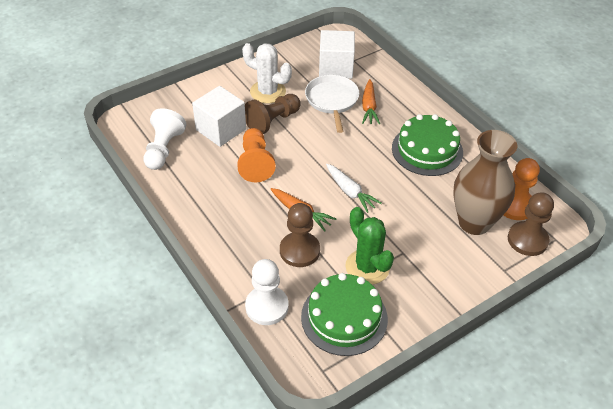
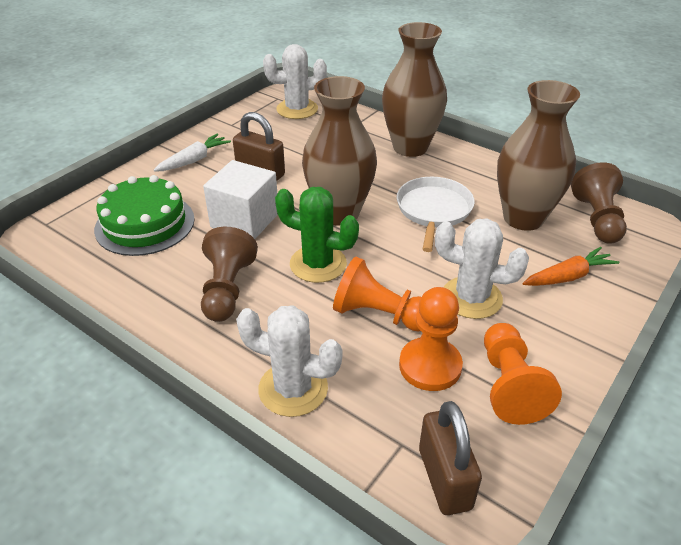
brown padlock: none = 0 -> [233,112,285,181] [419,401,482,515] = 2
brown pawn: [245,94,301,134] [280,203,320,267] [508,192,554,256] = 3 -> [201,227,258,322] [571,162,627,244] = 2
brown vase: [453,130,517,235] = 1 -> [302,76,377,226] [382,22,447,157] [497,80,580,231] = 3
green cake: [301,273,388,356] [392,114,463,176] = 2 -> [94,175,195,256] = 1
orange carrot: [271,188,336,231] [362,79,380,124] = 2 -> [523,247,619,286] = 1
orange pawn: [237,128,276,182] [503,158,540,220] = 2 -> [333,257,421,331] [399,287,463,391] [484,323,562,425] = 3
white cactus: [242,43,292,104] = 1 -> [236,305,342,417] [263,44,327,119] [435,219,529,319] = 3
white cube: [192,86,246,147] [319,30,355,79] = 2 -> [203,160,278,239] = 1
white pawn: [143,108,186,170] [245,259,288,325] = 2 -> none = 0

